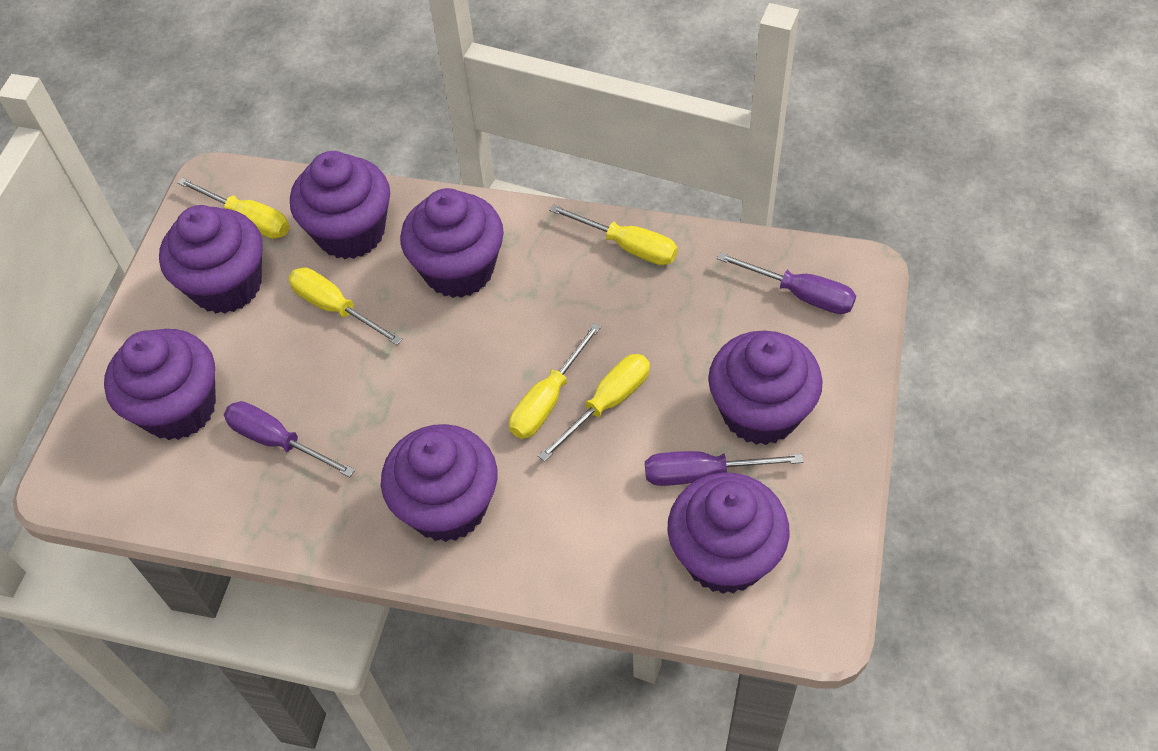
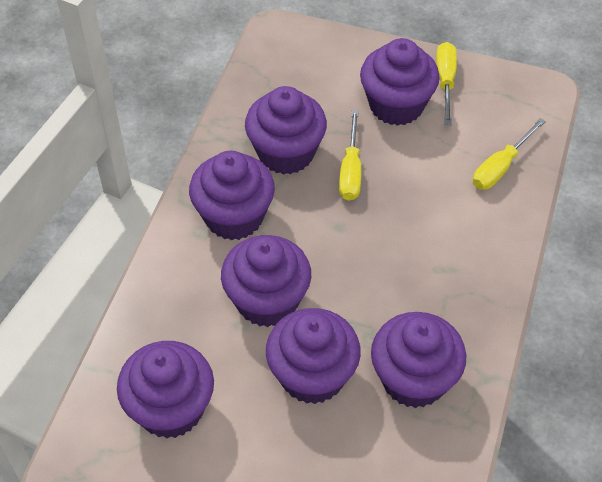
purple screwdriver: [224,401,355,477] [645,451,803,486] [717,252,856,314] = 3 -> none = 0
yellow screwdriver: [178,177,290,239] [288,267,403,345] [509,323,601,439] [538,354,650,462] [549,204,678,265] = 5 -> [339,110,361,201] [436,42,457,125] [473,118,546,190] = 3

